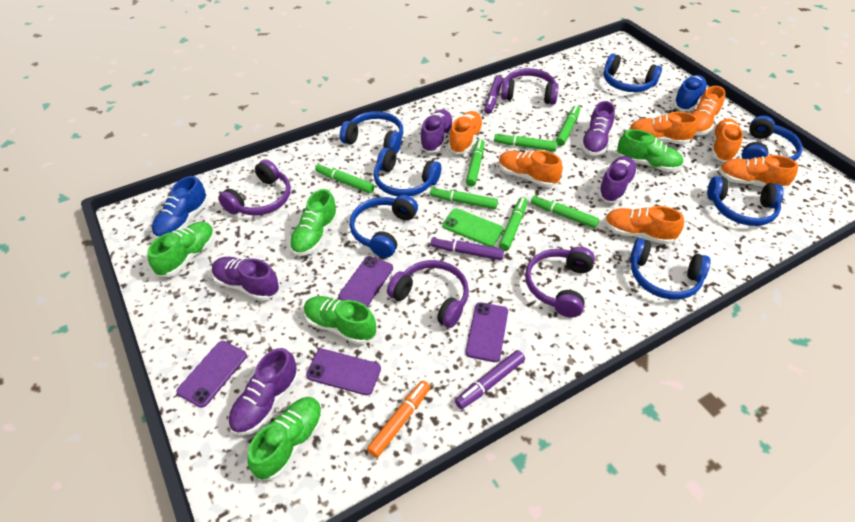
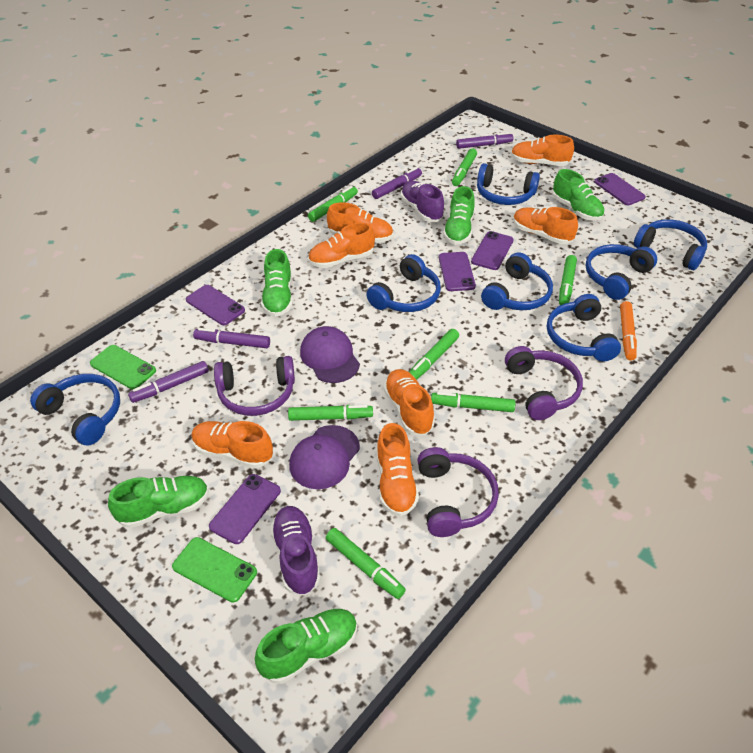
blue shoe: [152,176,208,239] [673,75,707,111] = 2 -> none = 0
green phone: [442,209,504,247] = 1 -> [90,345,156,390] [172,537,257,603] = 2
purple cap: none = 0 -> [289,425,360,489] [300,326,360,383] = 2
purple headphones: [218,159,291,215] [387,260,469,328] [501,68,559,105] [525,247,595,318] = 4 -> [214,356,295,416] [417,447,499,537] [505,346,583,420] = 3
purple marker: [431,236,504,260] [455,350,525,409] [484,76,503,114] = 3 -> [128,361,209,403] [193,328,270,348] [372,167,422,199] [456,132,513,149] = 4
purple phone: [176,341,247,408] [306,349,381,395] [338,256,393,307] [465,302,508,362] = 4 -> [186,285,245,325] [209,474,281,544] [439,252,476,291] [471,231,514,270] [594,173,646,205] = 5
purple shoe: [212,257,279,301] [228,348,299,436] [420,109,454,153] [581,101,615,156] [598,156,637,203] = 5 -> [270,506,320,596] [400,181,444,222] = 2

